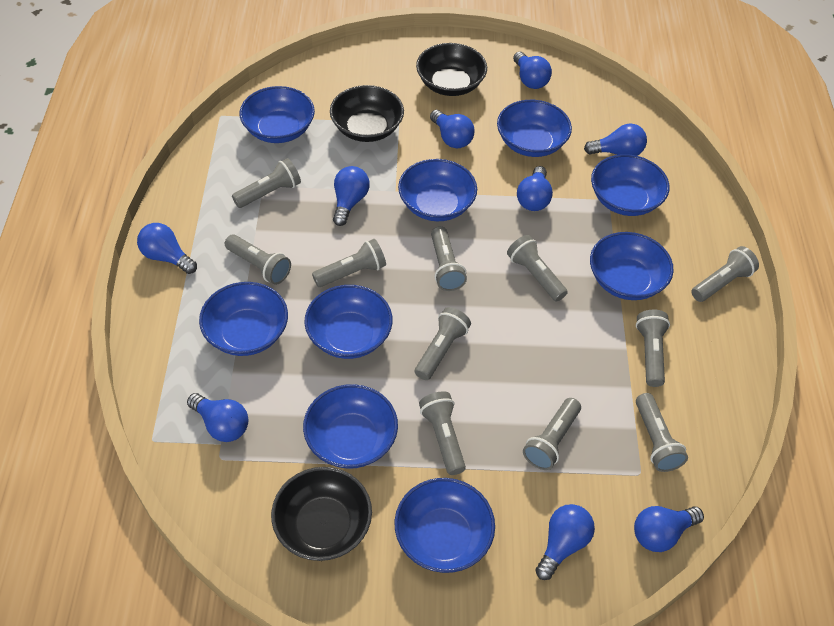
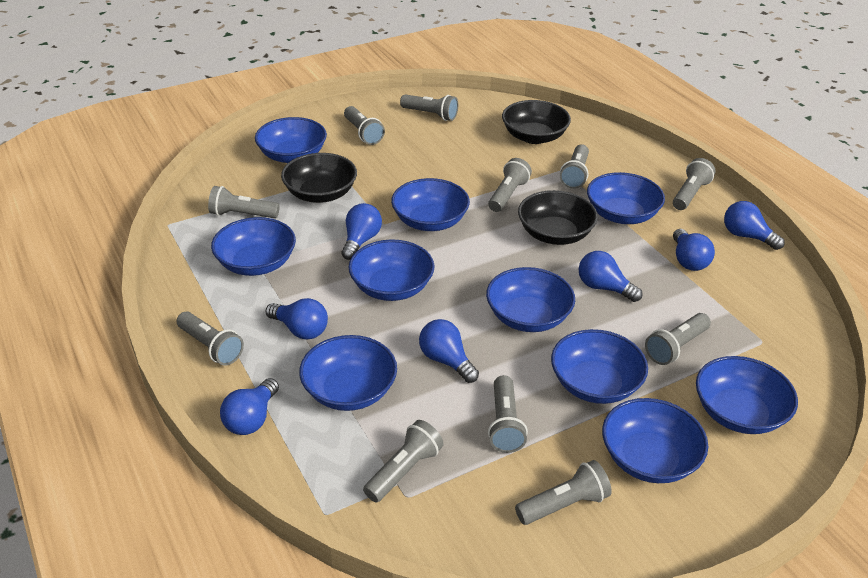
blue bowl: [199,282,288,356] [240,86,315,143] [303,384,398,469] [305,285,393,359] [395,478,495,573] [398,159,477,221] [497,100,572,157] [590,232,674,300] [591,154,669,216] = 9 -> [211,217,296,276] [255,117,327,163] [299,335,397,411] [348,239,434,301] [391,178,470,231] [486,267,575,332] [551,329,648,404] [587,172,665,224] [602,398,708,483] [696,356,798,434] = 10
blue light bulb: [137,223,197,274] [187,393,248,442] [333,166,370,226] [430,110,474,148] [513,52,552,89] [517,166,553,211] [535,504,595,580] [584,123,647,156] [634,506,704,552] = 9 -> [220,378,279,435] [265,298,328,340] [342,203,382,260] [419,319,479,383] [579,251,643,302] [673,229,715,271] [724,201,785,250] = 7

